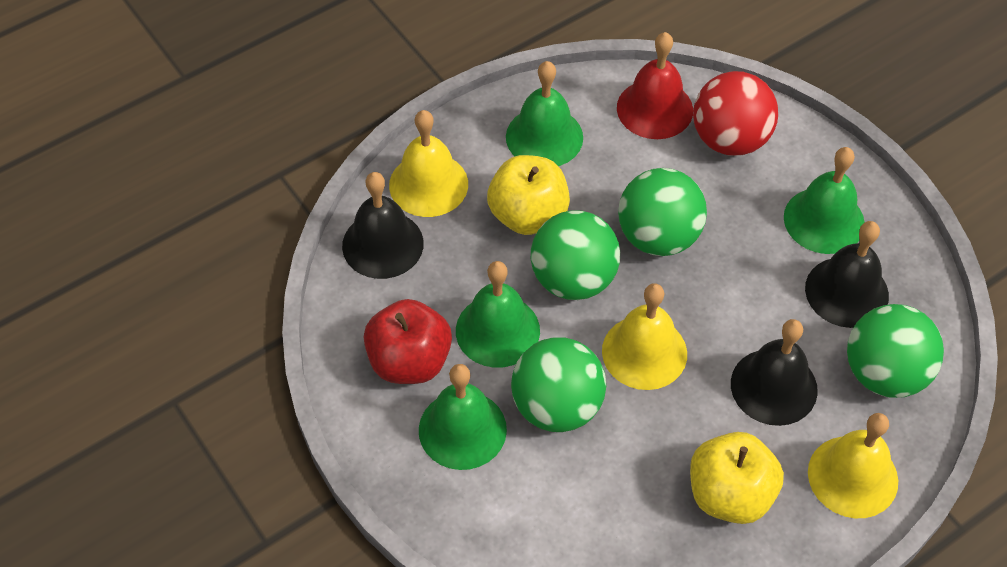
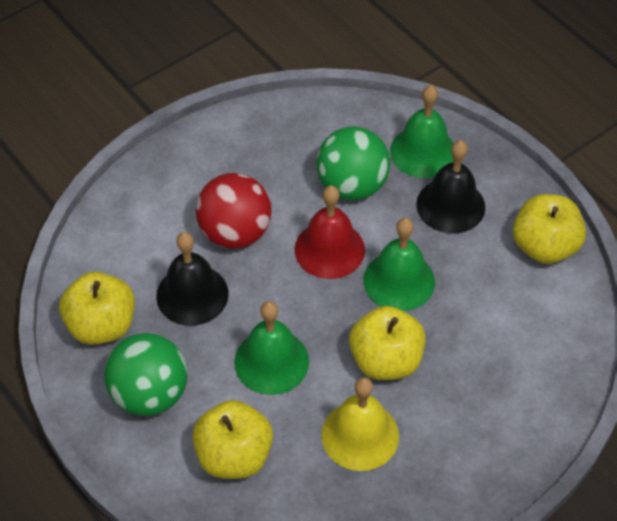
black bell: [342,172,424,279] [731,319,818,426] [805,221,889,328] = 3 -> [156,232,229,326] [417,140,485,234] = 2
green ball: [511,337,606,432] [531,210,620,300] [618,168,707,256] [847,304,944,398] = 4 -> [104,333,187,416] [316,126,390,200] = 2
green bell: [419,364,507,470] [456,261,540,368] [506,61,583,166] [784,147,865,254] = 4 -> [234,301,309,395] [363,218,435,311] [390,85,454,178] = 3
red apple: [364,299,452,384] = 1 -> none = 0
yellow apple: [487,155,570,235] [690,432,784,524] = 2 -> [59,272,135,345] [192,400,273,479] [349,306,426,380] [513,194,586,264] = 4
yellow bell: [389,110,468,217] [602,283,687,390] [808,413,898,518] = 3 -> [321,377,399,471] = 1

